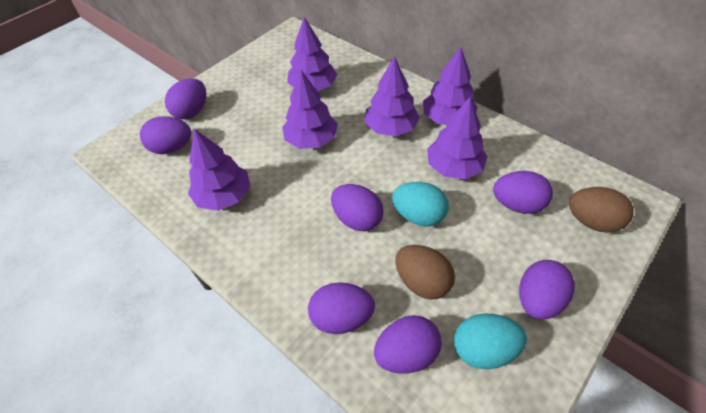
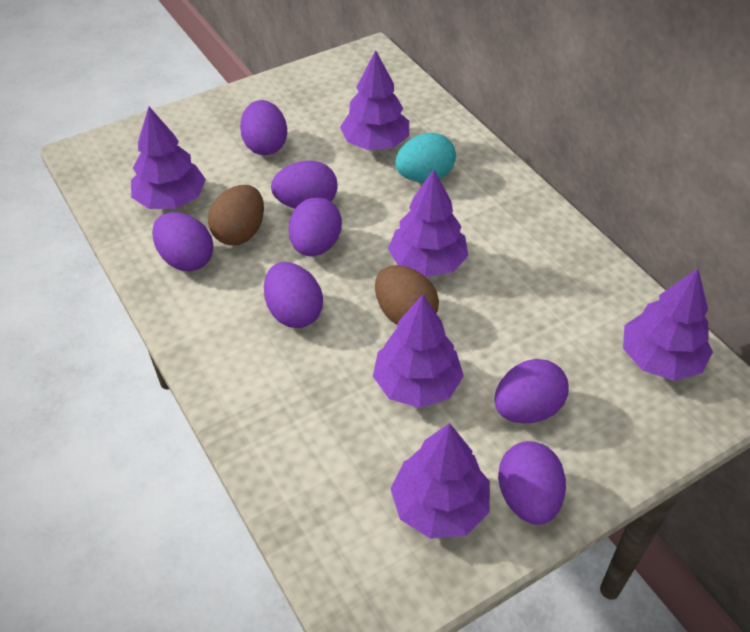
turquoise egg: [392,182,449,227] [454,313,527,369] = 2 -> [395,133,456,182] = 1

